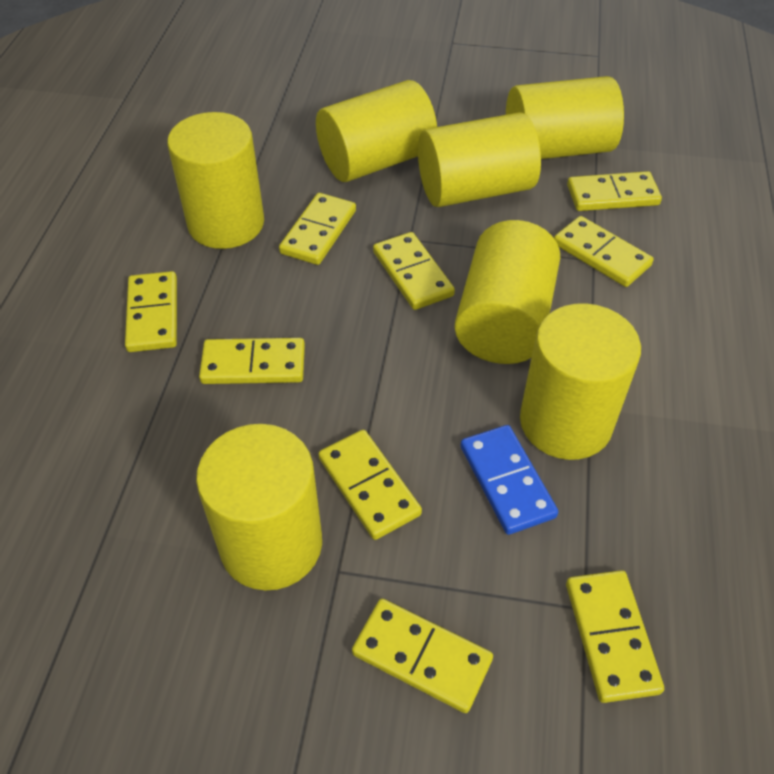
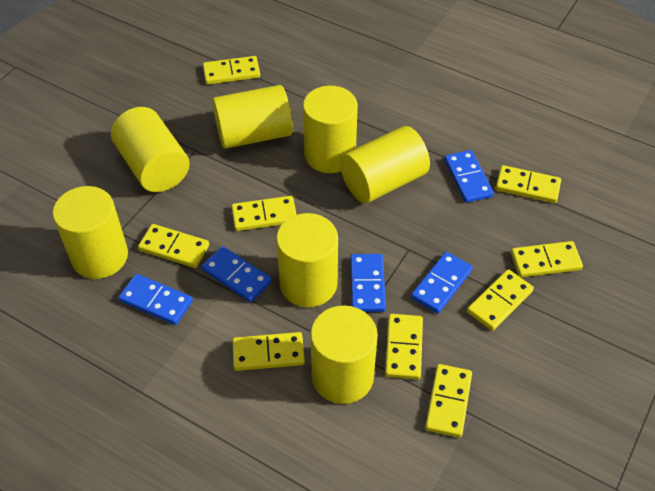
blue domino: [461,425,558,535] = 1 -> [118,274,193,325] [202,246,271,302] [350,254,386,312] [411,252,473,314] [444,150,494,203] = 5

